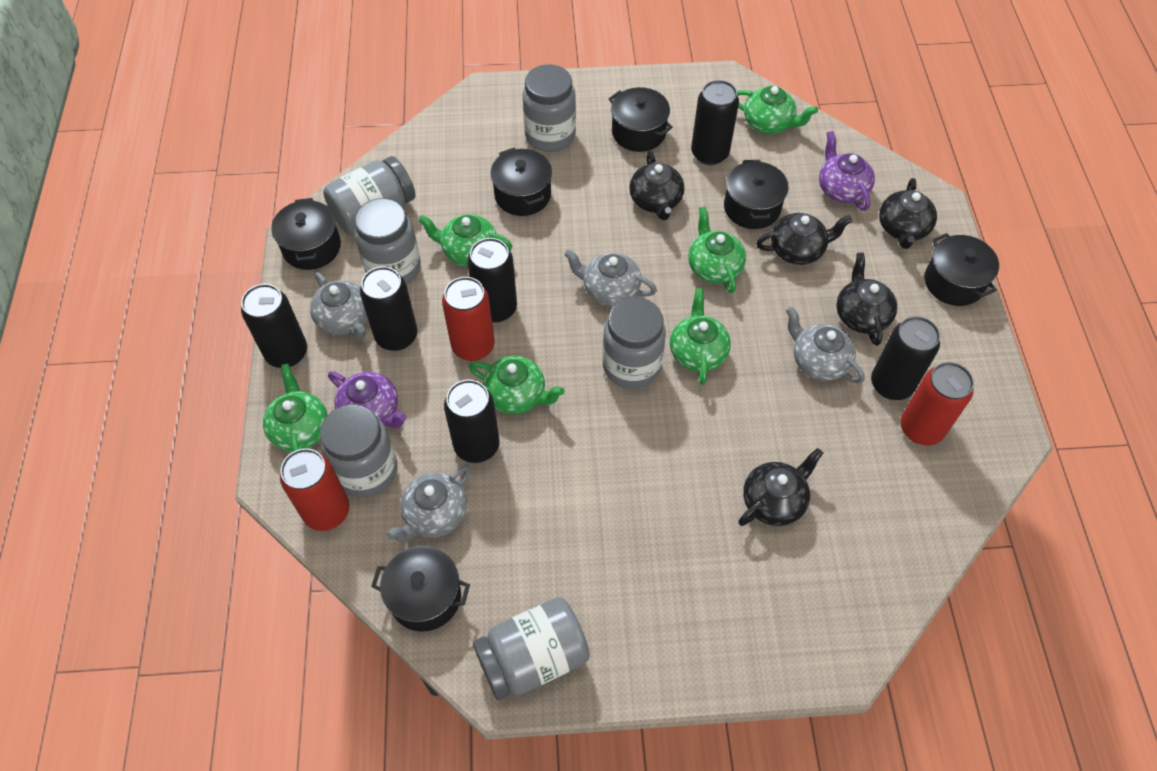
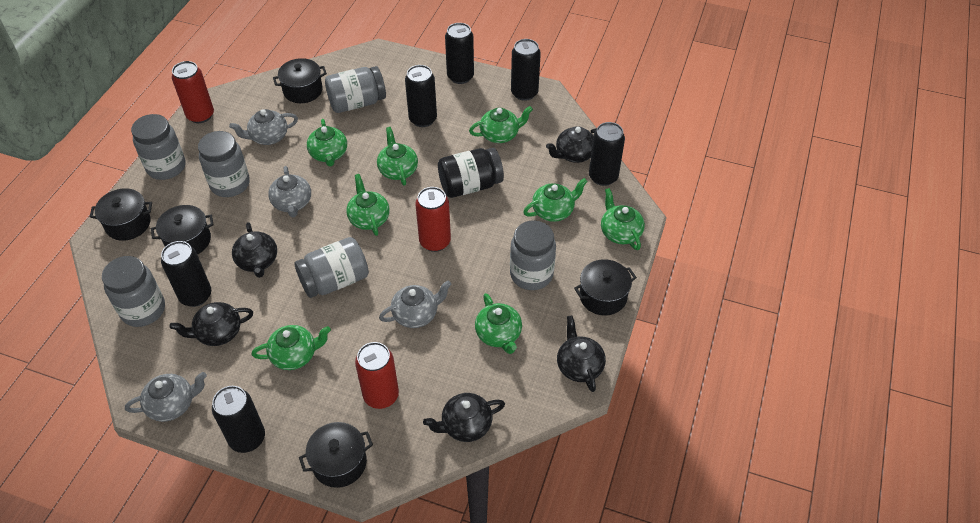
black jar: none = 0 -> [438,148,504,198] = 1
black pot: [271,198,341,270] [371,546,470,632] [490,148,552,216] [609,87,673,152] [724,160,789,229] [924,233,999,306] = 6 -> [90,188,152,241] [151,205,214,255] [273,58,327,103] [299,422,373,488] [574,259,637,316] = 5
green teapot: [263,364,327,452] [418,214,512,266] [469,356,564,414] [670,288,731,385] [688,206,746,293] [737,86,818,134] = 6 -> [252,325,331,370] [307,119,347,167] [346,174,390,236] [377,127,418,186] [469,106,533,143] [475,293,522,354] [523,178,588,222] [601,188,645,250] = 8
purple teapot: [328,371,407,428] [819,131,875,211] = 2 -> none = 0

